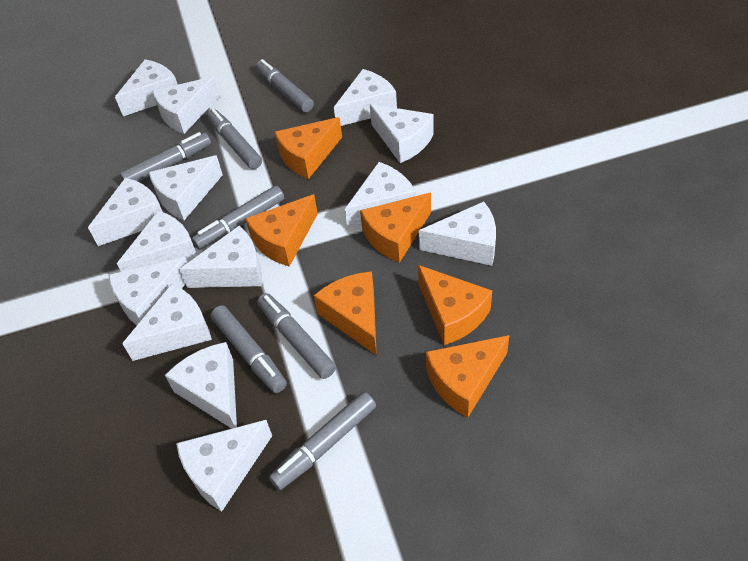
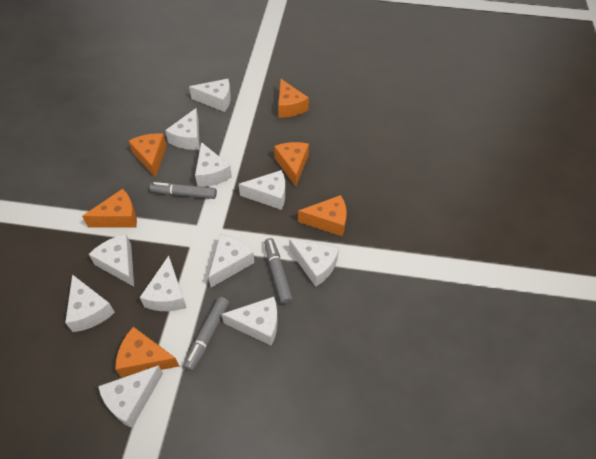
grey marker: [120,132,211,182] [192,186,284,250] [207,109,262,169] [211,305,287,393] [256,59,314,112] [257,293,336,379] [269,392,376,490] = 7 -> [150,182,217,199] [183,297,229,371] [264,238,293,304] = 3
white cheese: [88,177,163,246] [109,257,188,326] [115,59,178,116] [117,211,197,272] [122,284,212,361] [149,155,223,220] [152,77,219,134] [165,342,237,429] [176,420,272,512] [180,226,262,288] [334,69,397,126] [345,162,416,229] [370,104,434,163] [419,201,496,266] = 14 -> [65,274,115,332] [89,234,134,287] [98,365,163,428] [140,256,187,311] [165,108,200,150] [189,79,231,112] [195,142,232,187] [208,234,254,287] [222,297,278,346] [239,170,285,210] [289,239,339,287] = 11

